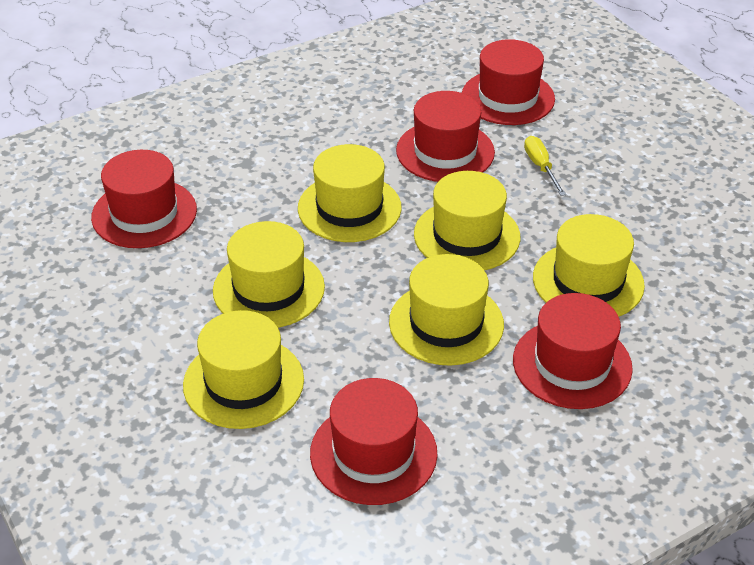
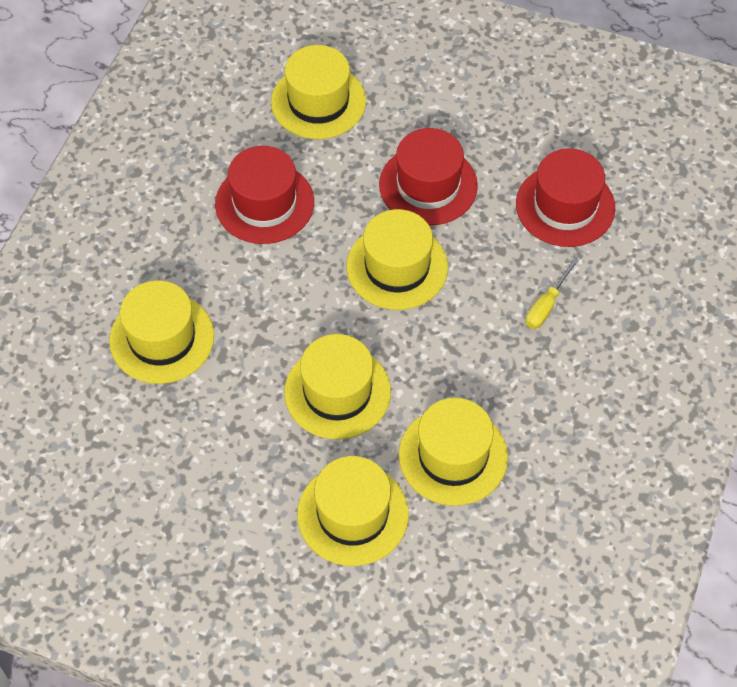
red hat: [91,150,197,248] [310,378,438,505] [396,91,495,182] [462,39,555,125] [513,293,633,409] = 5 -> [215,146,314,244] [379,128,478,226] [516,149,615,247] = 3

